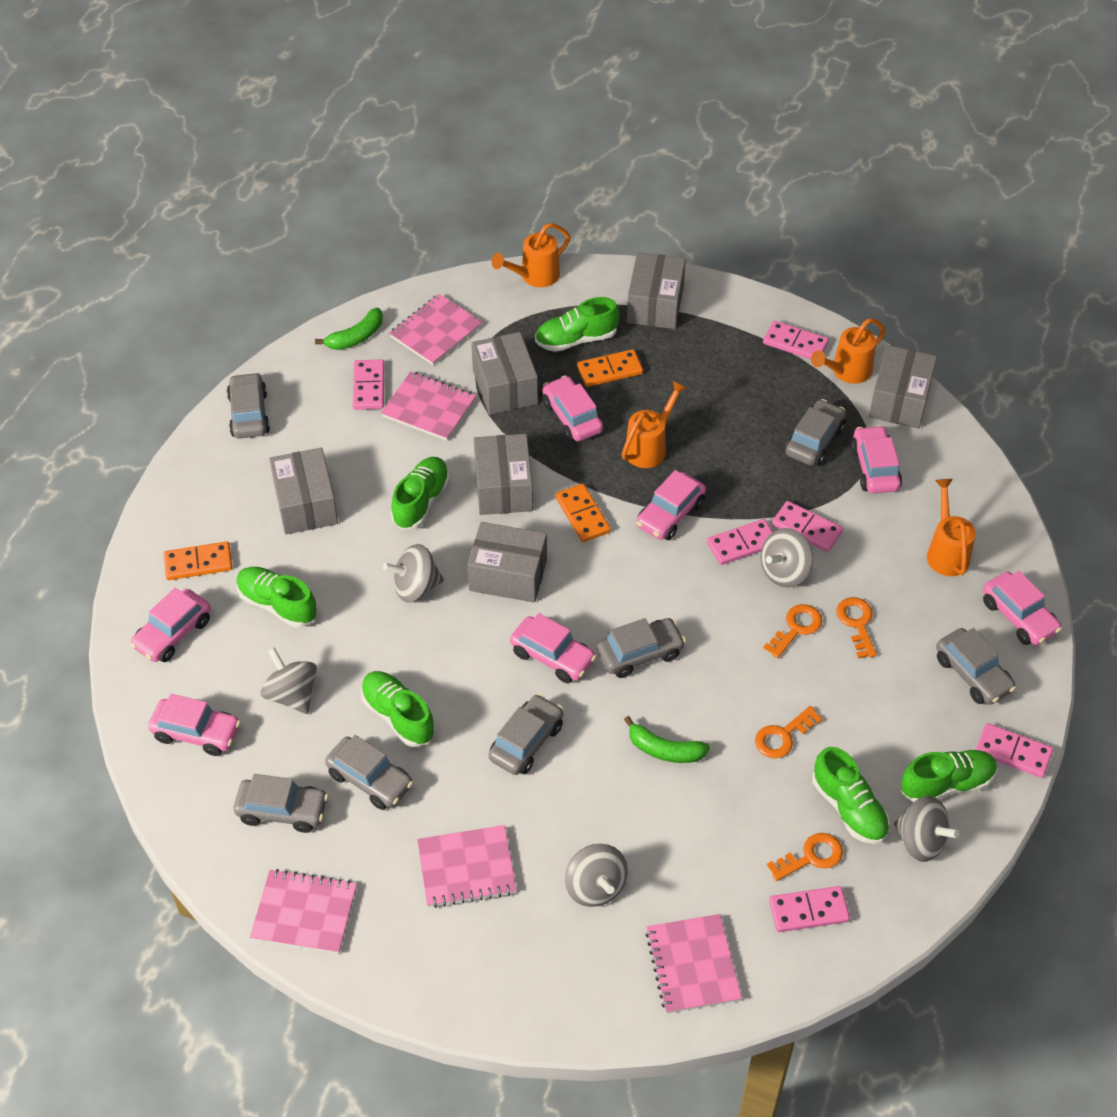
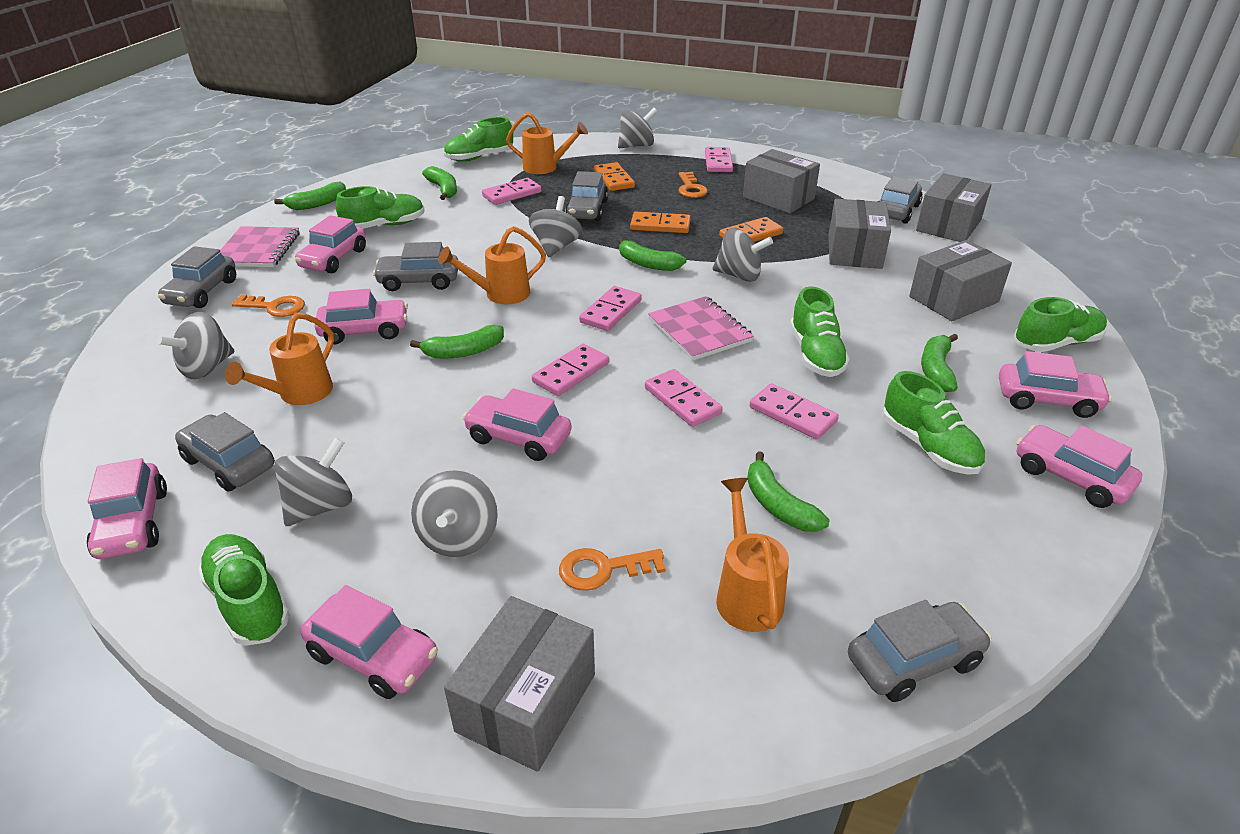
green banana: [315,308,383,350] [624,716,710,763] = 2 -> [274,181,346,210] [410,325,504,359] [422,166,457,200] [618,238,687,271] [747,451,830,532] [921,334,958,392] = 6
grey box: [269,448,338,534] [467,522,547,602] [471,332,538,415] [474,434,533,515] [627,252,686,329] [869,345,937,429] = 6 -> [444,596,595,772] [743,149,820,214] [828,199,891,269] [909,240,1012,321] [916,173,992,242] = 5
grey car: [227,372,270,438] [234,774,328,833] [325,735,413,810] [489,694,563,775] [597,618,686,678] [785,399,846,466] [936,628,1016,705] = 7 -> [158,246,236,308] [175,412,275,491] [373,242,458,291] [565,171,608,221] [848,600,992,702] [878,176,923,224] = 6
grey spinning top: [261,647,317,714] [383,544,444,603] [565,844,628,907] [760,528,813,587] [894,796,959,862] = 5 -> [156,312,234,379] [274,438,352,526] [411,470,498,557] [529,196,583,257] [618,108,658,148] [713,228,773,282] = 6
orange key: [755,706,823,758] [764,604,822,658] [767,833,843,881] [836,597,877,659] = 4 -> [231,294,305,317] [559,548,666,591] [679,172,708,198] = 3
pink notebook: [250,869,357,954] [381,371,476,441] [389,294,482,365] [417,825,517,908] [646,914,742,1014] = 5 -> [220,226,300,267] [648,296,754,360] = 2

